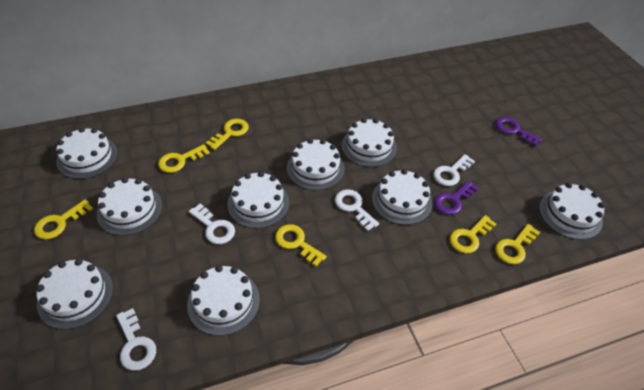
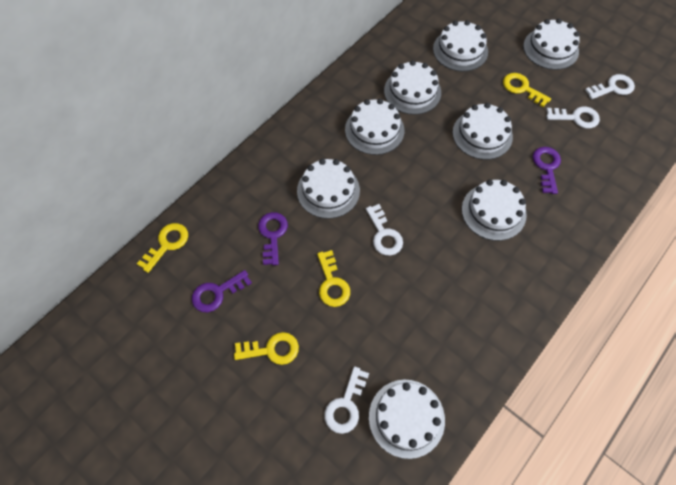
purple key: [434,181,479,215] [496,117,542,146] = 2 -> [192,270,252,312] [258,212,288,265] [533,147,561,194] = 3
white cake: [36,259,113,329] [56,127,118,179] [97,177,162,236] [187,265,260,336] [227,171,289,228] [287,139,345,190] [342,118,397,167] [372,169,433,225] [539,183,605,240] = 9 -> [297,159,360,219] [345,99,404,155] [369,380,445,459] [384,60,441,115] [433,20,488,71] [453,103,513,160] [462,180,527,241] [523,19,580,70] = 8
yellow key: [34,199,93,239] [158,144,210,173] [206,119,249,150] [275,224,326,266] [450,215,496,253] [495,224,540,264] = 6 -> [137,223,188,273] [234,332,299,365] [317,250,350,307] [503,73,551,107] = 4

